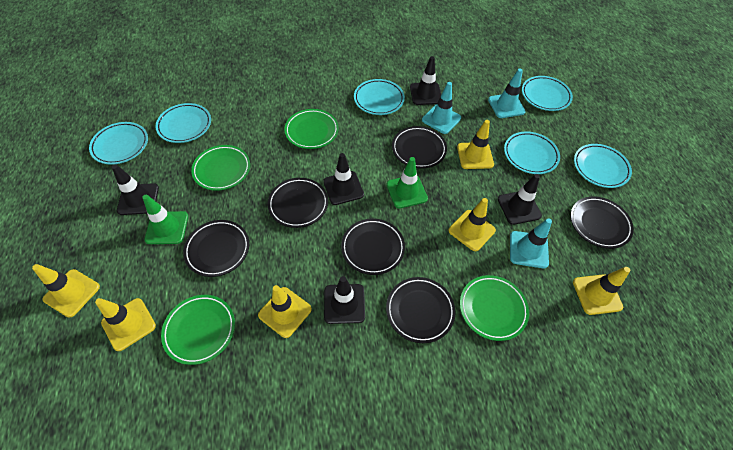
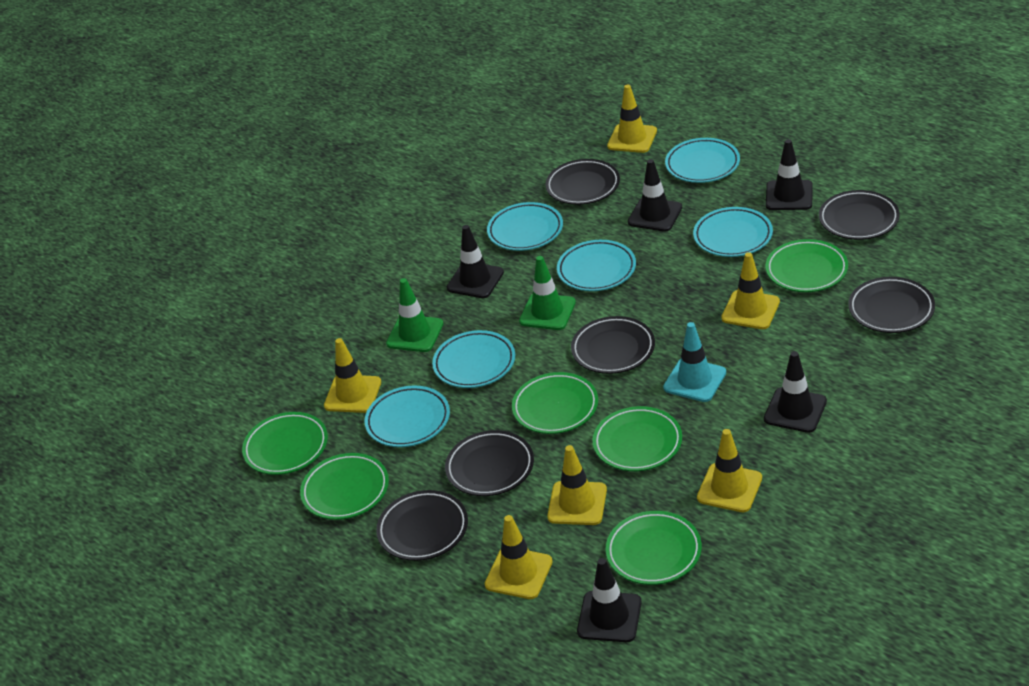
green plate: [161,295,235,365] [191,145,250,191] [284,109,339,149] [460,275,529,341] = 4 -> [242,412,328,475] [300,453,389,520] [512,372,598,434] [593,406,682,471] [605,511,702,585] [765,239,848,292] = 6
turquoise traffic cone: [422,82,461,134] [488,68,526,118] [510,218,552,269] = 3 -> [663,322,726,402] = 1

